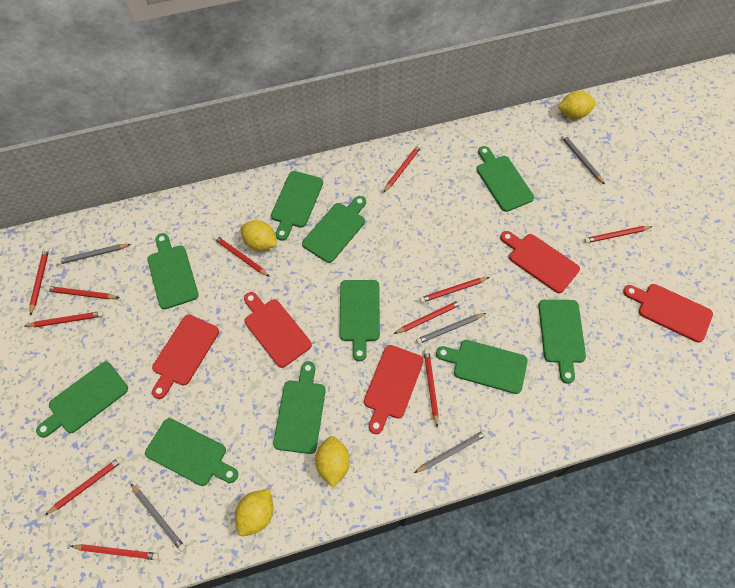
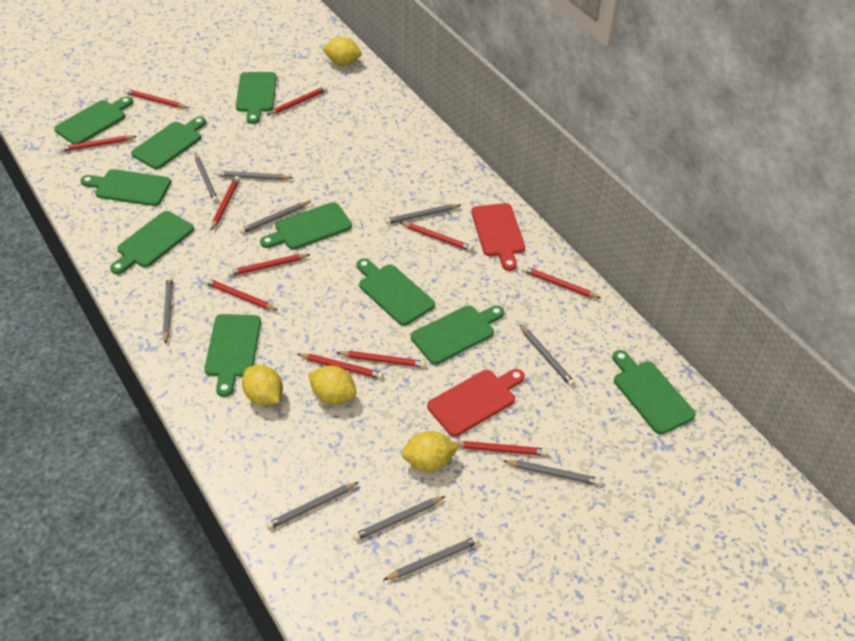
grey pencil: [56,244,131,265] [130,483,186,552] [414,430,488,473] [416,313,486,344] [561,134,605,184] = 5 -> [163,277,173,344] [195,153,218,202] [216,171,292,180] [239,201,311,234] [266,482,359,529] [353,496,445,541] [383,536,480,580] [385,204,461,224] [503,460,601,485] [519,324,575,386] = 10
red cutting board: [152,315,219,399] [244,292,312,368] [364,345,424,434] [500,231,580,293] [623,284,713,342] = 5 -> [427,369,525,437] [471,203,525,271] = 2

